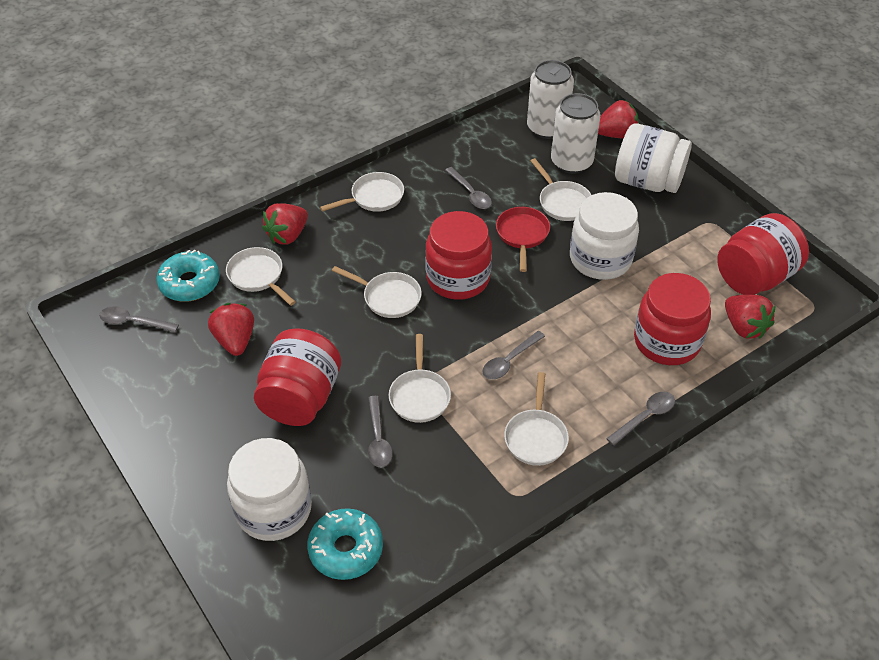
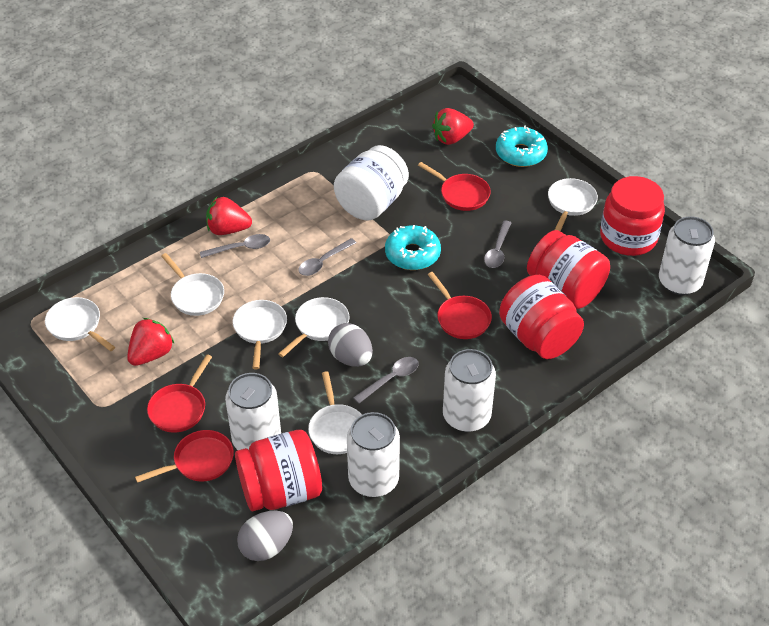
grey egg: none = 0 -> [237,511,293,561] [328,323,373,367] = 2
grey spoon: [99,306,179,332] [368,396,393,467] [445,167,492,209] [482,331,545,380] [606,392,675,446] = 5 -> [200,234,270,258] [298,238,356,276] [353,357,419,404] [484,220,511,268] = 4
red pan: [496,207,550,272] = 1 -> [135,430,234,483] [147,354,212,433] [418,162,491,211] [428,272,492,339] = 4
red strawberry: [208,303,254,356] [262,203,308,245] [598,100,639,138] [725,295,776,339] = 4 -> [127,318,175,366] [206,197,252,235] [432,108,474,145] = 3
white can: [527,60,574,139] [551,93,601,174] = 2 -> [225,373,281,450] [347,412,400,497] [443,349,496,432] [659,216,715,295] = 4
white jar: [227,438,312,541] [570,192,639,280] [615,123,692,193] = 3 -> [334,145,409,221] = 1

